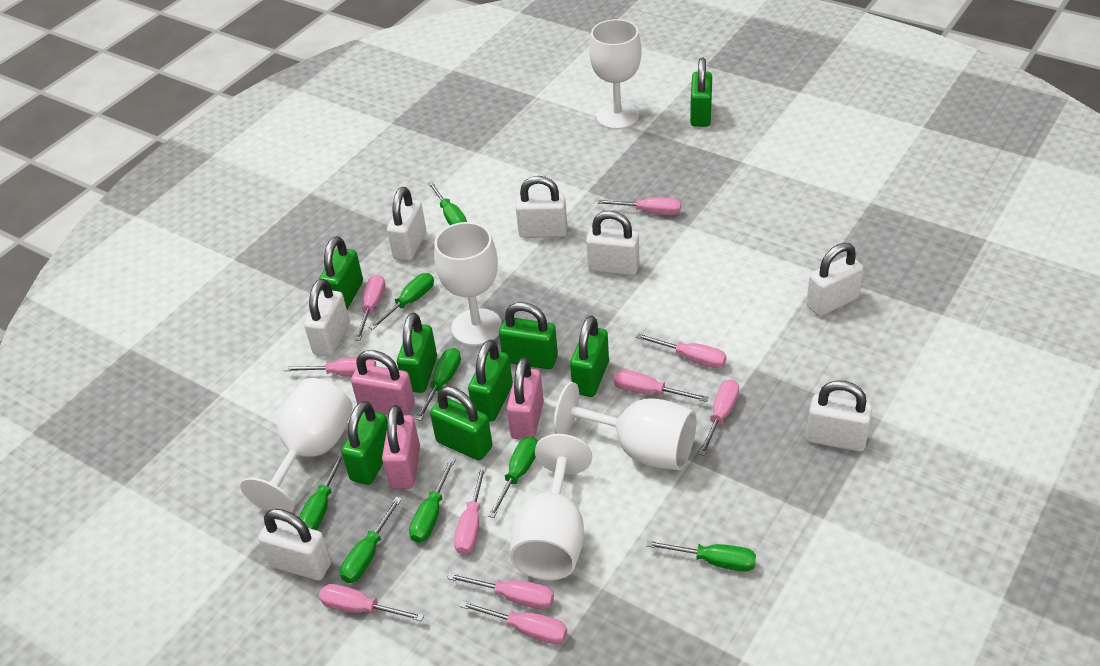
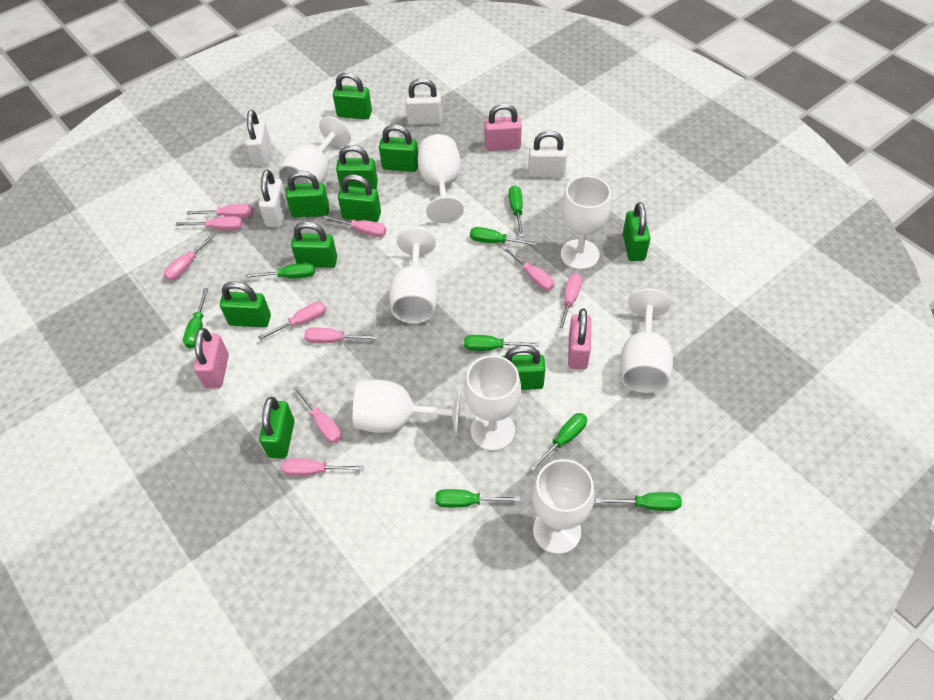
green padlock: [319,236,363,309] [341,401,387,485] [397,313,437,393] [430,386,493,460] [468,340,513,421] [499,302,558,369] [570,316,609,397] [690,58,712,127] = 8 -> [220,281,271,328] [259,397,295,459] [285,171,329,218] [291,221,337,268] [333,72,372,120] [336,145,378,189] [338,174,381,222] [379,124,418,172] [501,345,545,390] [623,202,650,261] = 10
white goblet: [240,378,353,513] [434,222,502,346] [510,434,592,580] [554,382,697,470] [589,19,642,130] = 5 -> [278,116,351,188] [353,380,461,435] [389,227,438,323] [418,134,464,223] [464,355,521,451] [532,459,595,554] [561,176,611,270] [620,289,673,393] = 8
white padlock: [258,509,331,580] [304,278,350,356] [387,187,426,261] [515,176,567,238] [586,211,640,276] [806,243,863,316] [806,380,872,452] = 7 -> [246,110,271,166] [259,170,287,227] [405,78,442,125] [528,130,567,177] = 4

